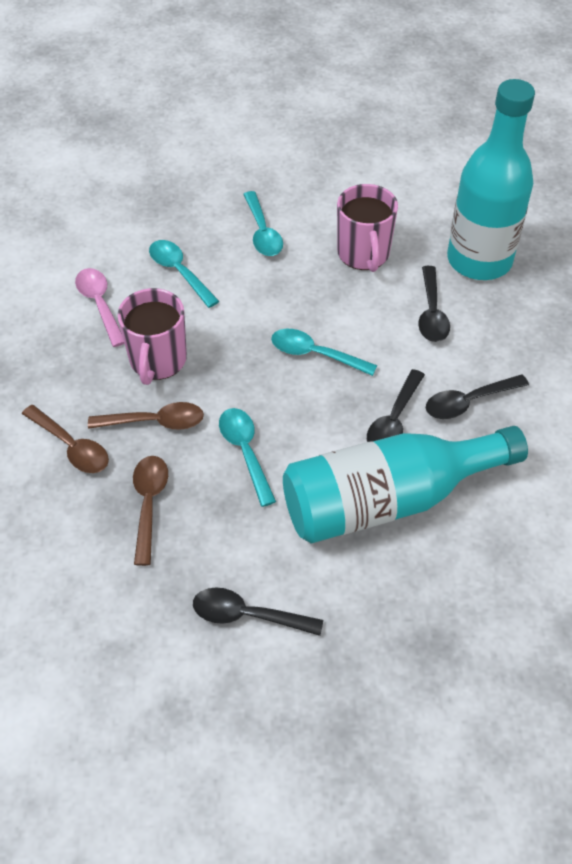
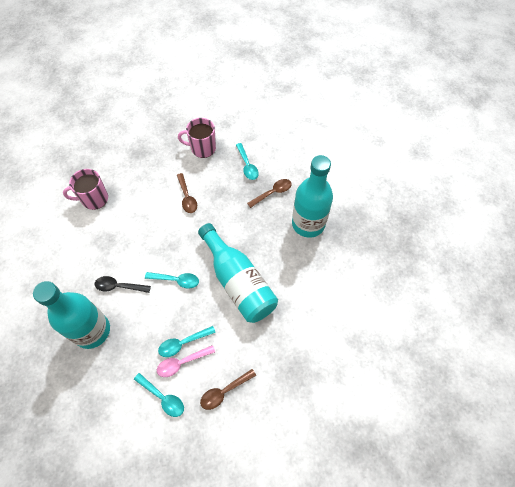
black spoon: [193,587,323,636] [367,369,425,442] [418,266,450,342] [426,374,529,419] = 4 -> [95,276,151,293] = 1
turquoise bottle: [283,426,528,544] [447,79,535,280] = 2 -> [33,281,110,349] [198,223,278,323] [292,155,333,238] = 3

